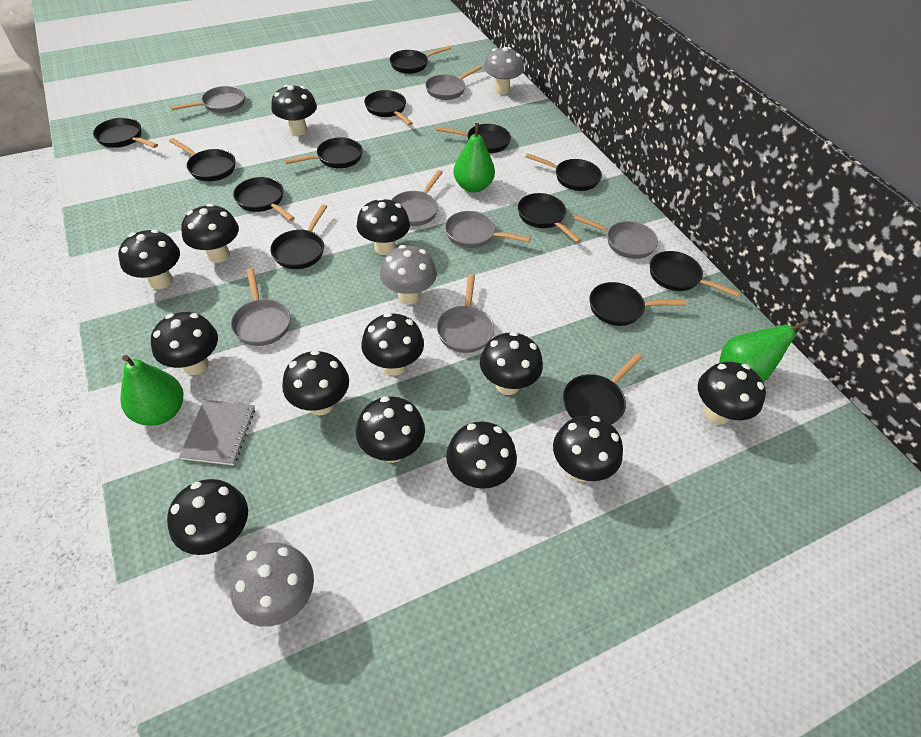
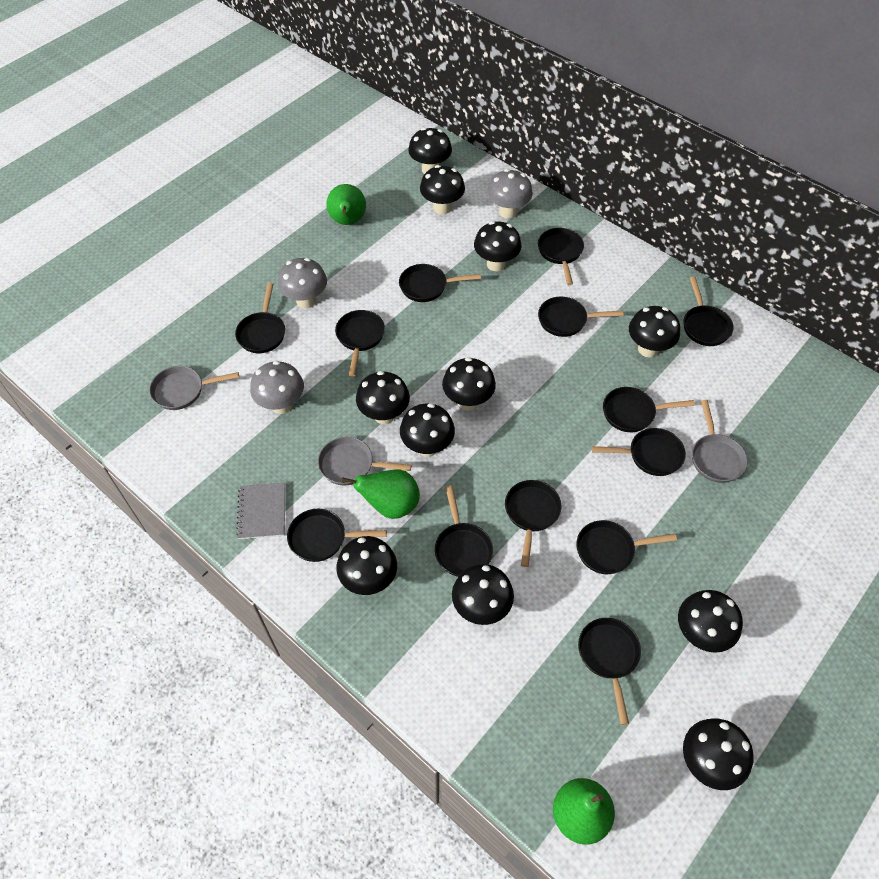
black mushroom: [118,229,180,289] [151,312,218,375] [167,479,248,555] [181,204,239,263] [271,85,317,136] [282,350,349,415] [356,396,425,463] [357,198,410,255] [361,313,424,376] [446,421,517,489] [480,331,543,395] [553,416,623,482] [698,362,766,425] = 13 -> [336,536,397,595] [356,371,410,424] [400,403,455,457] [408,128,452,174] [420,165,465,215] [442,357,496,411] [452,564,514,625] [474,221,521,271] [629,306,680,357] [678,590,743,653] [683,718,754,790] = 11
grey pan: [170,86,245,113] [231,268,291,346] [391,170,443,226] [425,65,482,100] [436,274,494,353] [445,211,531,248] [574,215,658,259] = 7 -> [149,366,239,410] [318,437,412,486] [692,400,748,483] = 3

